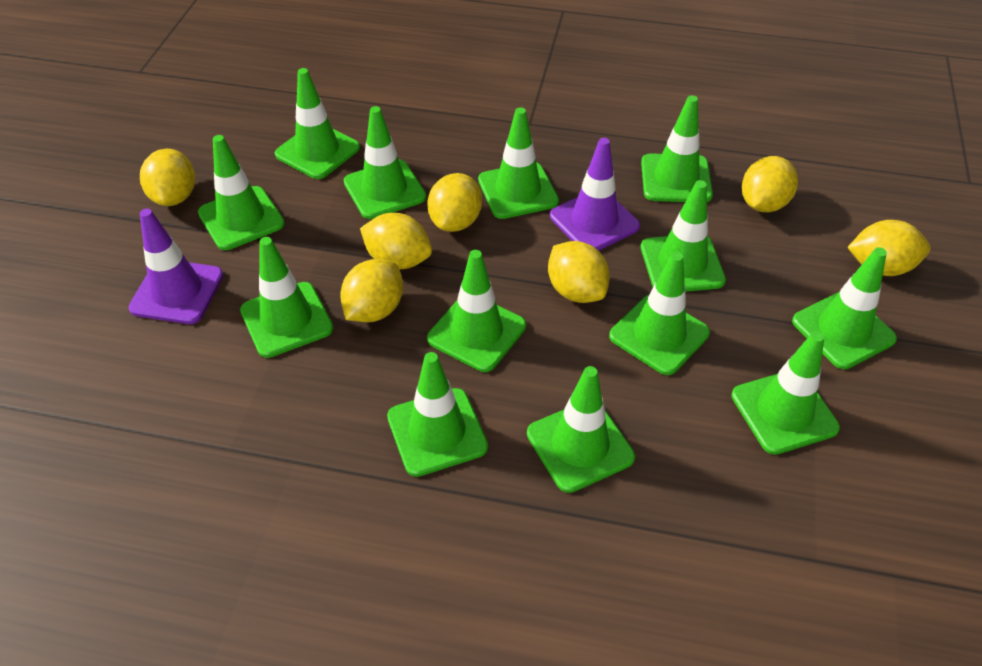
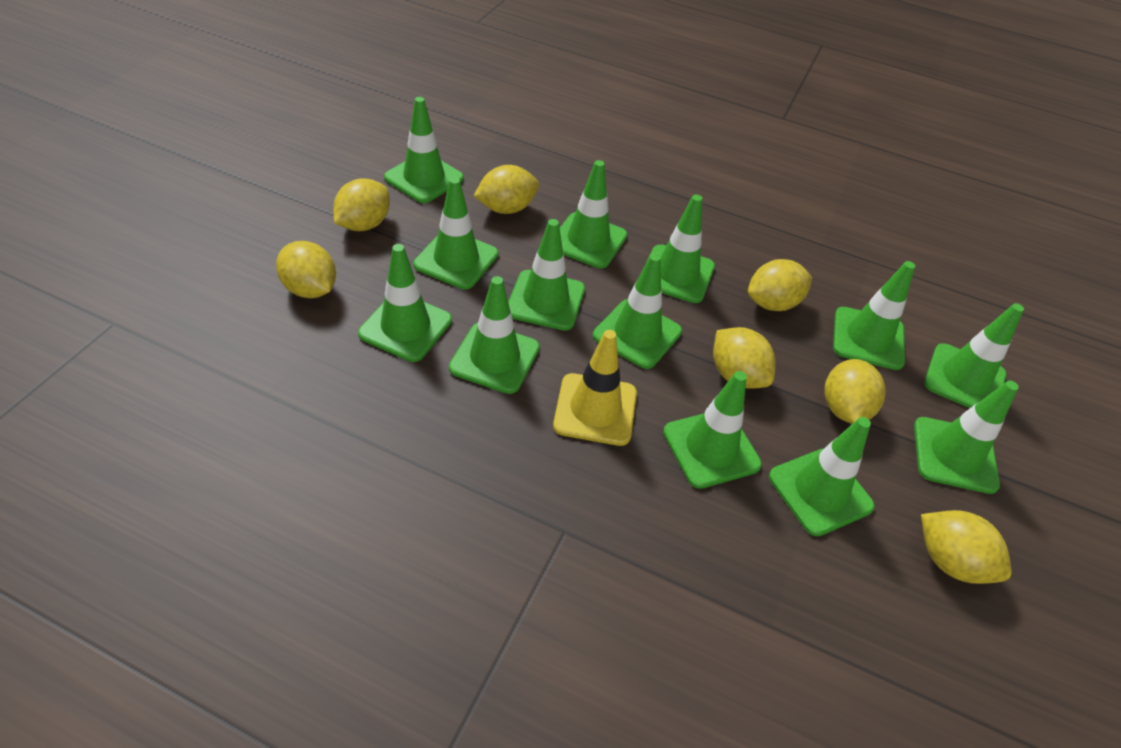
purple traffic cone: [129,209,223,324] [550,138,640,251] = 2 -> none = 0
yellow traffic cone: none = 0 -> [553,330,637,446] = 1

